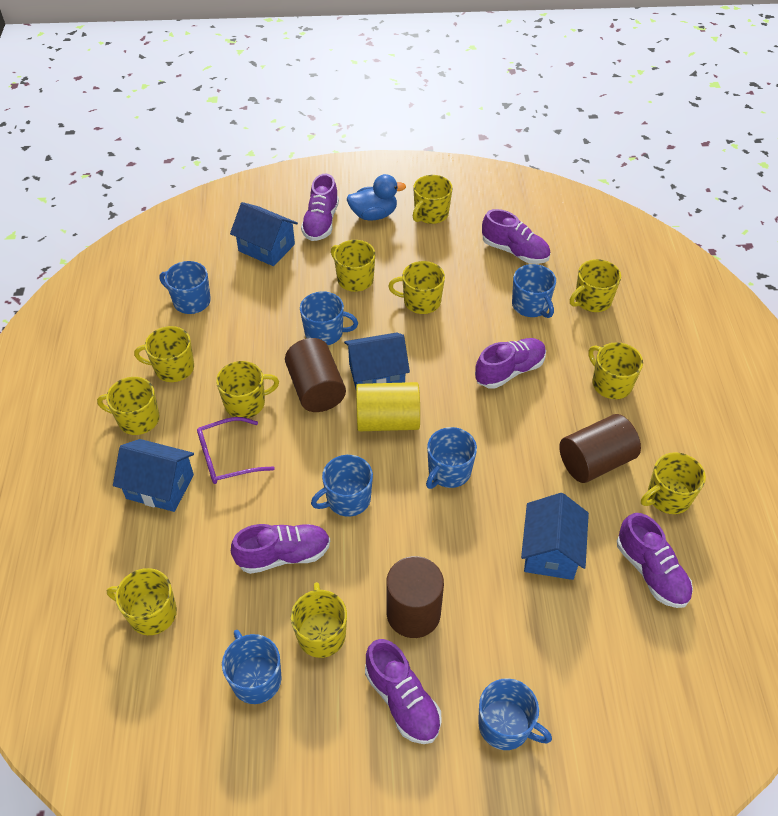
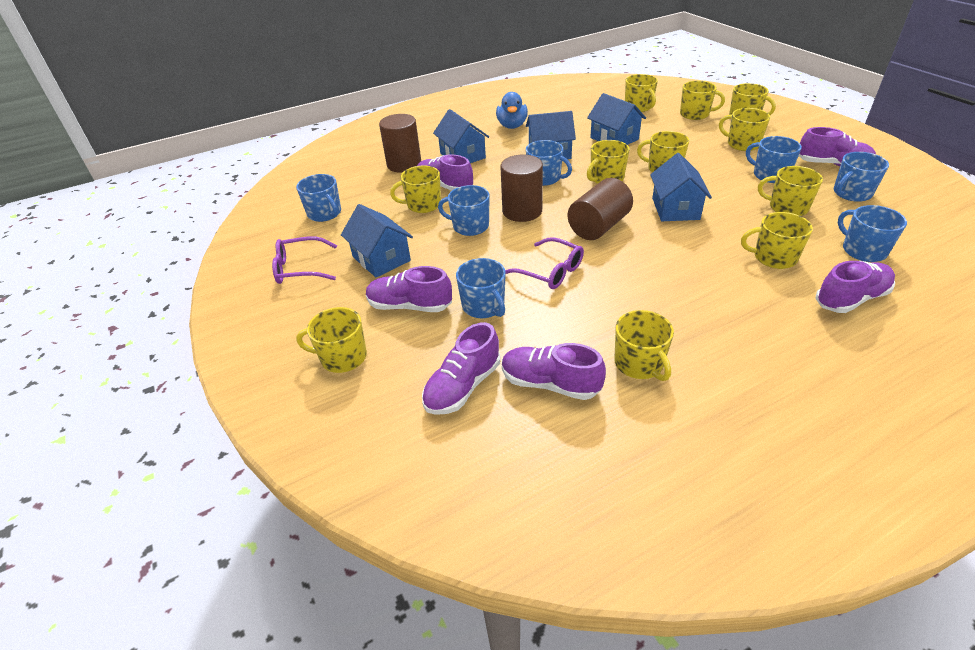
blue house: [113,439,194,512] [230,202,298,266] [344,333,410,388] [521,493,589,580] = 4 -> [341,204,413,278] [433,109,489,163] [526,111,576,159] [587,93,646,145] [650,153,712,221] = 5
purple glasses: [197,417,275,484] = 1 -> [272,236,337,284] [505,237,584,289] = 2
yellow cylinder: [356,382,420,431] = 1 -> none = 0

